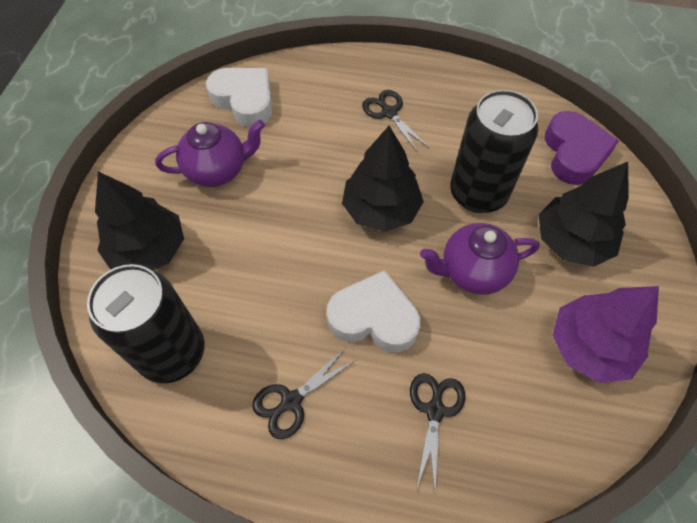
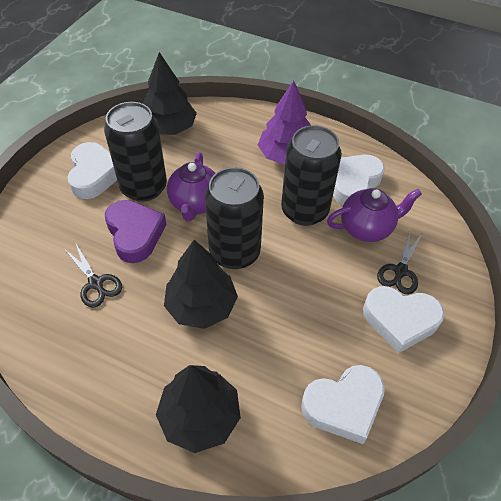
black can: [87,264,205,384] [450,90,539,213] = 2 -> [104,102,167,202] [205,167,264,269] [281,125,342,226] = 3
black scissors: [252,349,356,439] [362,90,429,153] [410,373,465,491] = 3 -> [65,242,122,308] [377,229,422,294] = 2
white heart: [206,68,272,127] [327,270,420,352] = 2 -> [67,142,117,199] [301,365,385,444] [333,155,385,205] [363,286,444,353] = 4

